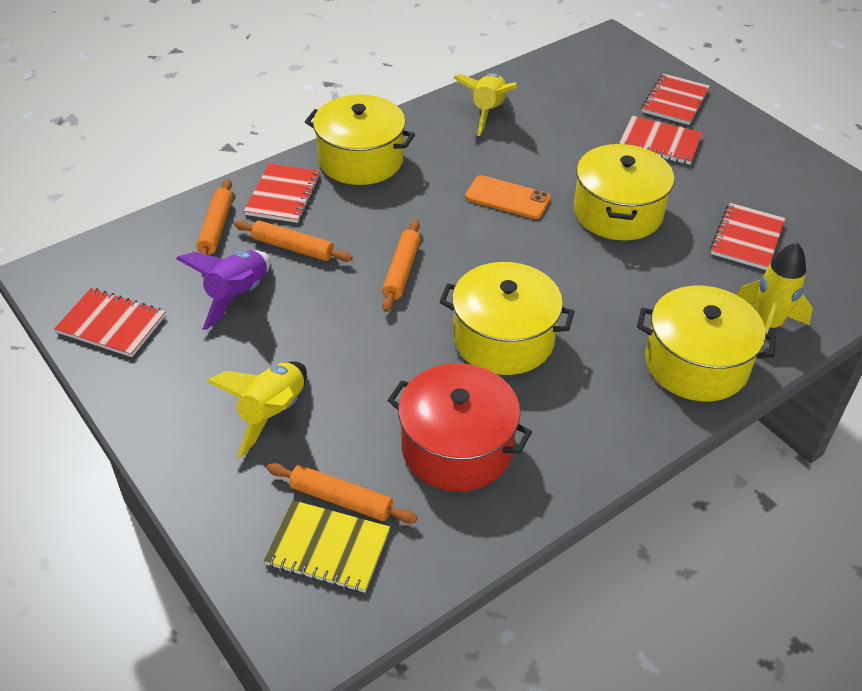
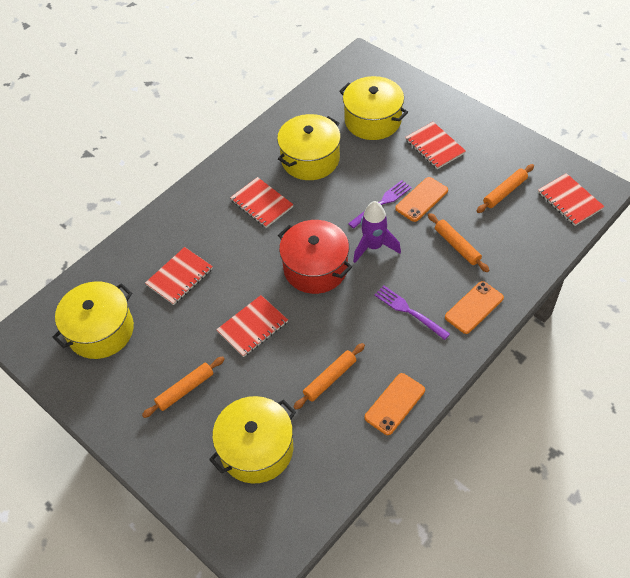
orange phone: [465,175,551,219] = 1 -> [365,373,425,435] [395,177,448,222] [445,281,504,334] = 3
purple fork: none = 0 -> [348,180,412,229] [374,286,450,340] = 2
yellow notebook: [263,500,390,593] = 1 -> none = 0
yellow rocket: [206,361,307,458] [453,73,518,136] [737,242,813,352] = 3 -> none = 0

